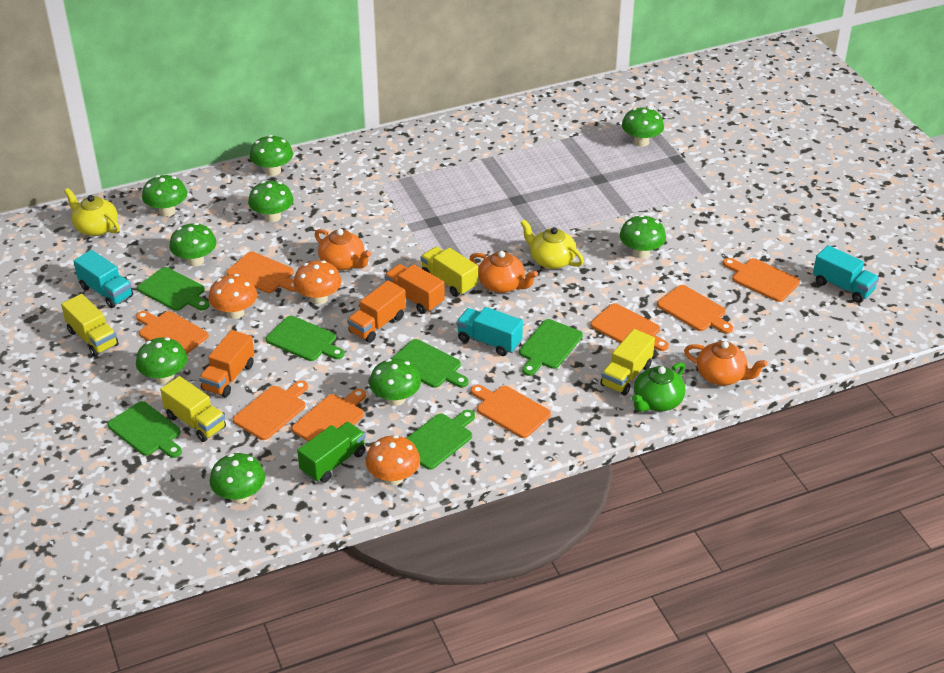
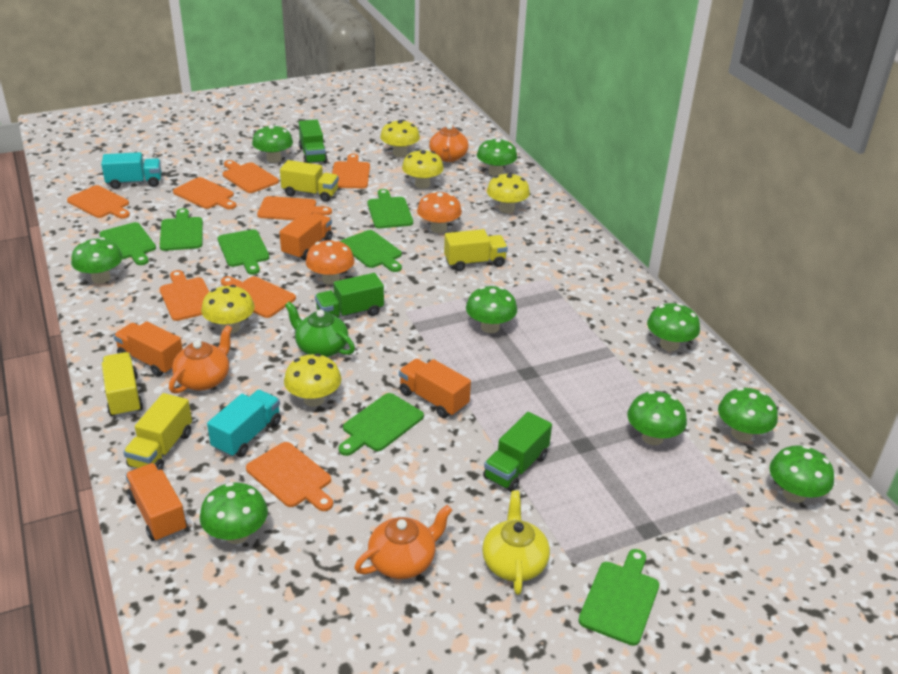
green cutting board: [108,401,182,458] [137,267,209,311] [266,316,345,361] [391,339,469,388] [406,410,475,470] [519,319,583,376] = 6 -> [99,222,156,265] [160,208,203,251] [218,229,269,275] [338,393,424,456] [340,230,402,272] [367,189,413,228] [578,549,659,646] = 7
green truck: [297,422,365,483] = 1 -> [299,120,328,164] [315,273,384,318] [483,412,552,492] = 3
orange mushroom: [208,274,257,319] [293,260,342,305] [366,435,420,485] = 3 -> [306,239,355,285] [417,191,462,233] = 2
orange truck: [199,330,254,397] [347,280,406,343] [384,264,445,314] = 3 -> [114,321,183,377] [125,463,187,542] [280,213,333,260] [399,359,471,418] = 4
turquoise truck: [73,250,133,308] [456,307,523,356] [813,245,879,303] = 3 -> [101,152,161,189] [207,390,281,458] = 2
yellow mushroom: none = 0 -> [201,285,255,333] [284,354,341,407] [380,119,420,157] [402,149,444,189] [487,172,530,213] = 5
yellow teapot: [64,188,120,236] [520,219,584,269] = 2 -> [482,491,550,595] = 1

